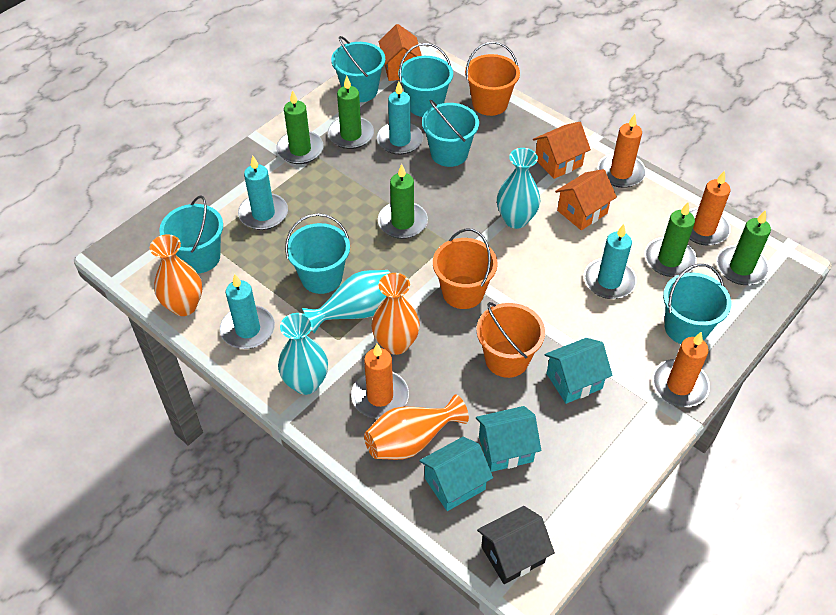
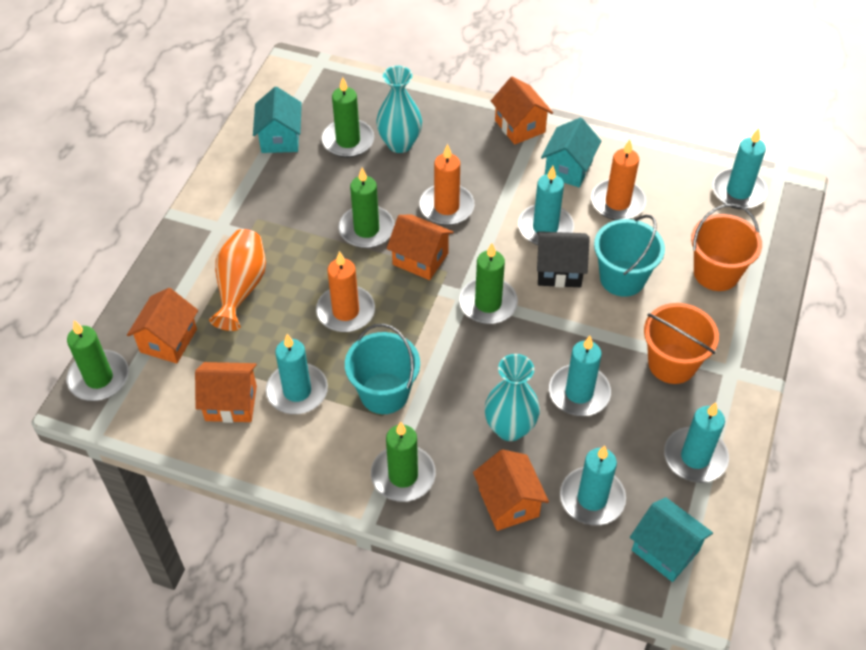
orange bucket: [433,229,498,309] [465,42,520,116] [476,302,545,378] = 3 -> [644,303,719,384] [691,204,762,291] = 2
orange candle: [351,343,409,418] [598,114,646,188] [652,331,710,407] [689,170,731,246] = 4 -> [316,251,375,332] [419,144,474,225] [591,140,646,220] = 3
orange house: [379,24,422,81] [533,122,591,179] [555,169,617,230] = 3 -> [127,288,198,364] [195,362,257,423] [387,214,454,280] [473,449,549,531] [491,76,553,145] = 5
orange vase: [150,234,202,316] [364,394,469,460] [371,273,420,355] = 3 -> [209,229,266,331] = 1
turquoise bucket: [159,195,223,273] [285,213,350,294] [331,36,385,102] [398,43,453,117] [422,100,479,167] [663,264,731,344] = 6 -> [345,324,420,414] [594,215,665,297] = 2
turquoise candle: [220,274,275,349] [238,155,288,230] [377,81,423,155] [584,224,637,299] = 4 -> [266,334,328,414] [518,166,574,245] [549,336,611,416] [560,446,626,526] [664,402,729,483] [712,128,768,209] = 6
turquoise vase: [278,313,328,395] [302,270,390,334] [497,148,540,229] = 3 -> [376,66,422,153] [484,354,540,441] = 2

